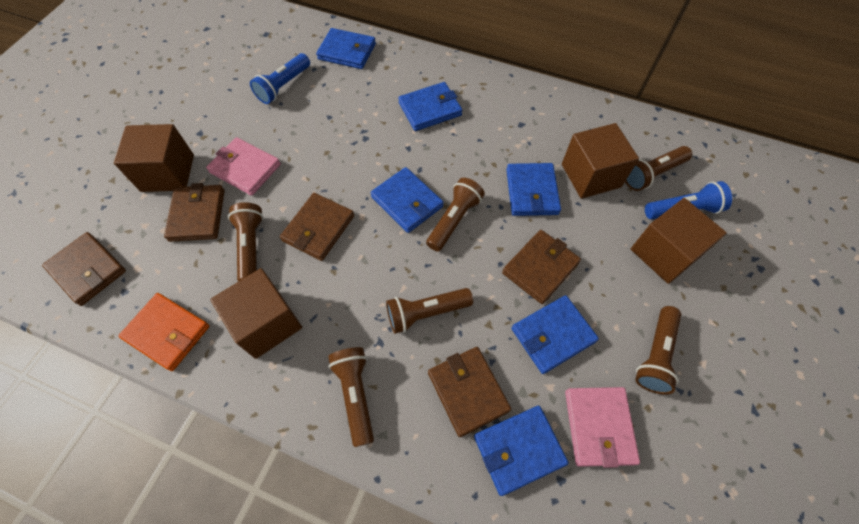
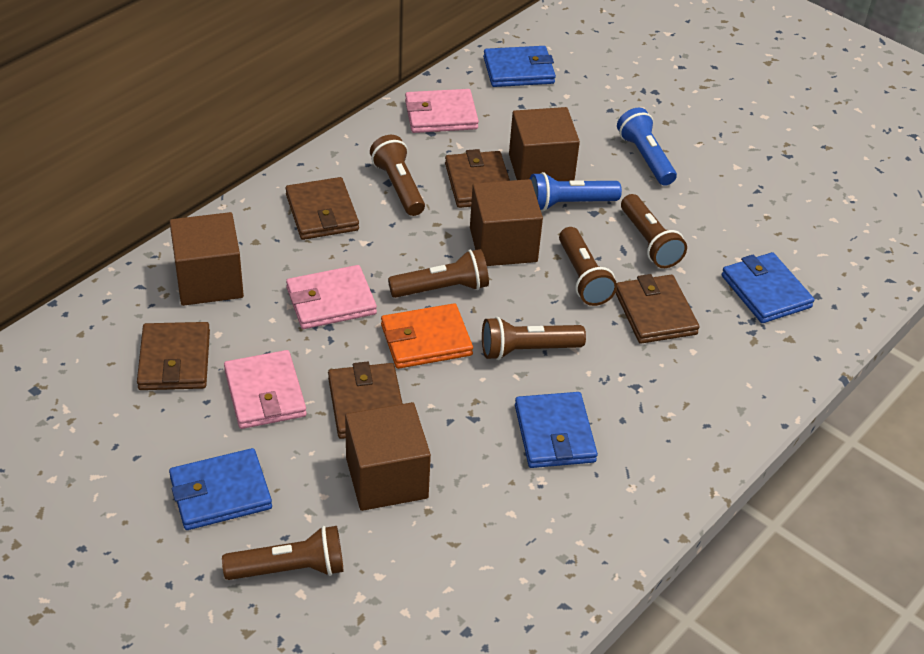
blue wallet: [316,28,376,69] [371,167,444,233] [398,82,463,131] [474,406,569,496] [506,163,561,216] [511,295,599,374] = 6 -> [169,448,272,530] [483,46,556,87] [515,392,598,468] [722,252,814,323] = 4
pink wallet: [206,137,281,196] [565,387,640,468] = 2 -> [224,350,307,429] [286,265,377,329] [405,89,479,133] = 3

